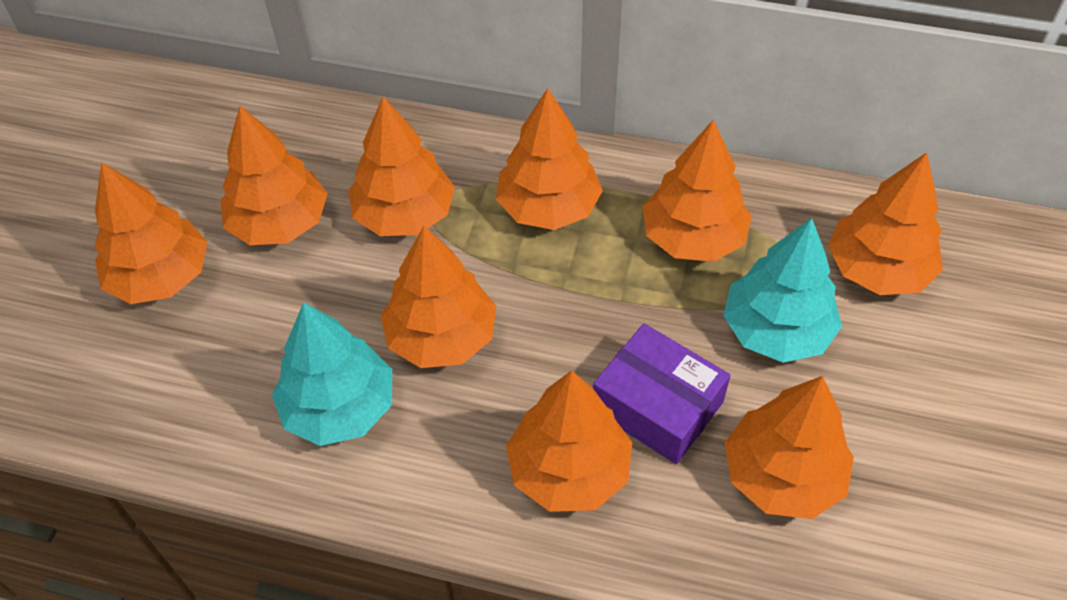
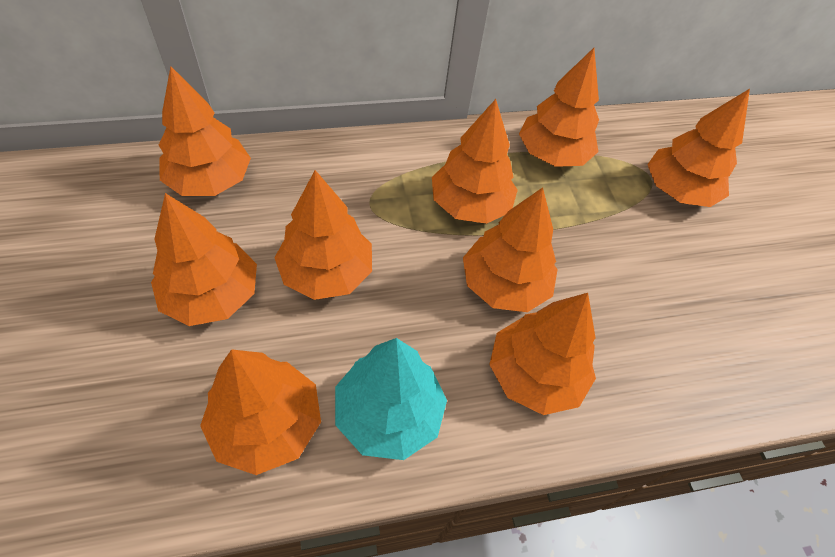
purple box: [593,323,731,464] = 1 -> none = 0
turquoise tree: [272,302,392,446] [723,218,842,363] = 2 -> [335,338,447,460] = 1

